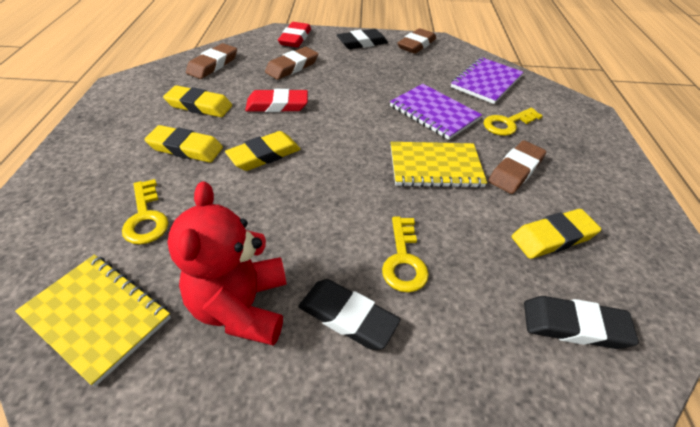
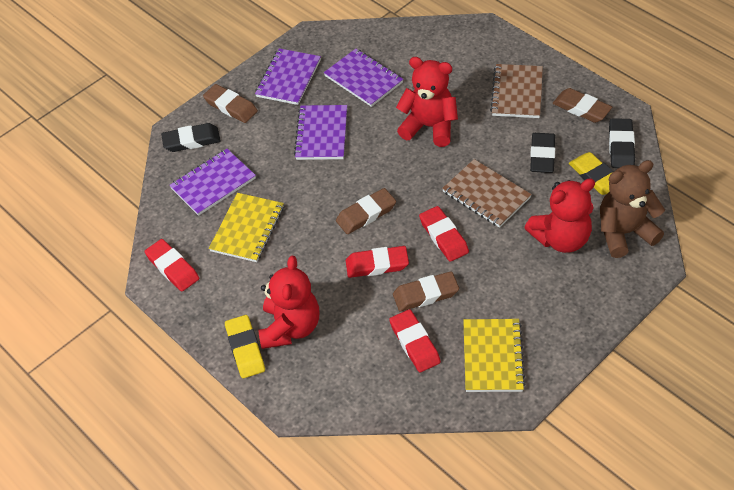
brown notebook: none = 0 -> [442,159,532,228] [490,64,543,118] = 2
brown teddy bear: none = 0 -> [600,160,665,258] = 1
purple notebook: [390,84,482,140] [451,57,523,104] = 2 -> [169,149,256,216] [255,48,321,105] [294,105,347,160] [324,49,403,107] = 4
red eraser: [245,89,308,112] [278,22,311,47] = 2 -> [145,239,199,291] [346,246,409,278] [389,309,441,372] [419,206,469,262] = 4
red teddy bear: [167,182,286,346] = 1 -> [258,256,319,349] [396,57,458,147] [524,178,595,253] = 3
yellow eraser: [145,125,223,163] [163,85,232,117] [225,131,301,171] [512,209,601,259] = 4 -> [225,315,265,378] [569,152,613,195] = 2
yellow key: [122,179,169,245] [382,217,429,293] [484,108,543,136] = 3 -> none = 0

